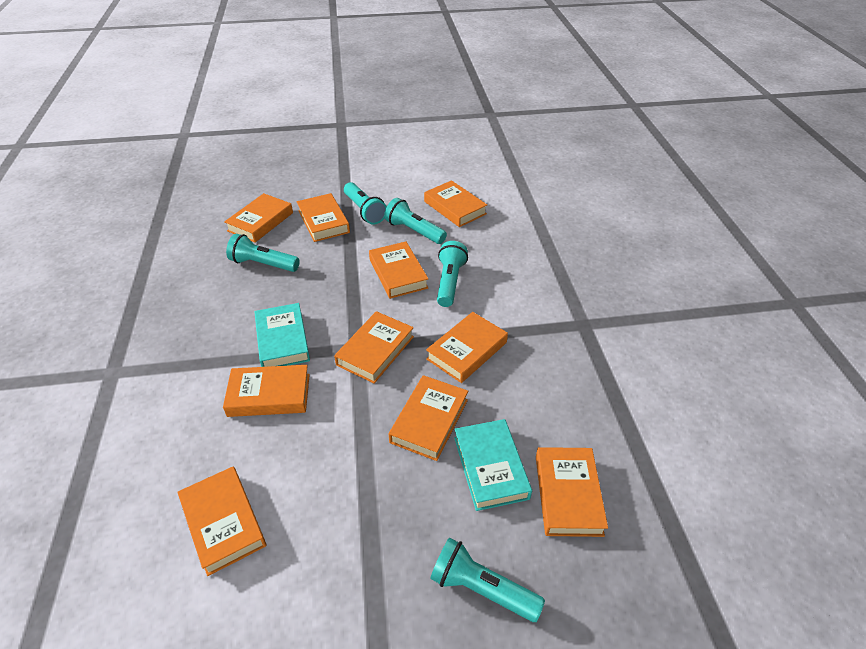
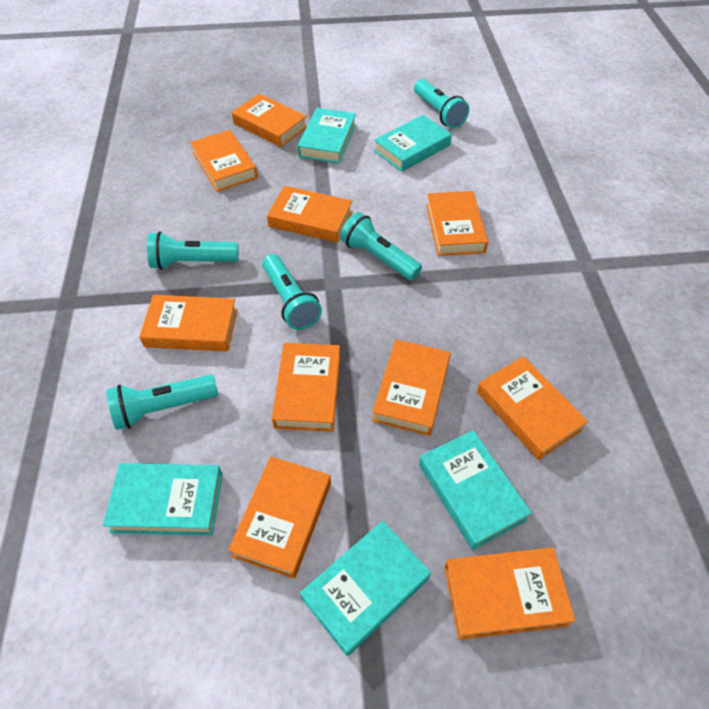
turquoise book: [255,303,310,367] [454,419,532,511] = 2 -> [103,463,222,535] [298,108,356,164] [300,521,431,656] [374,115,452,172] [419,430,532,550] = 5

